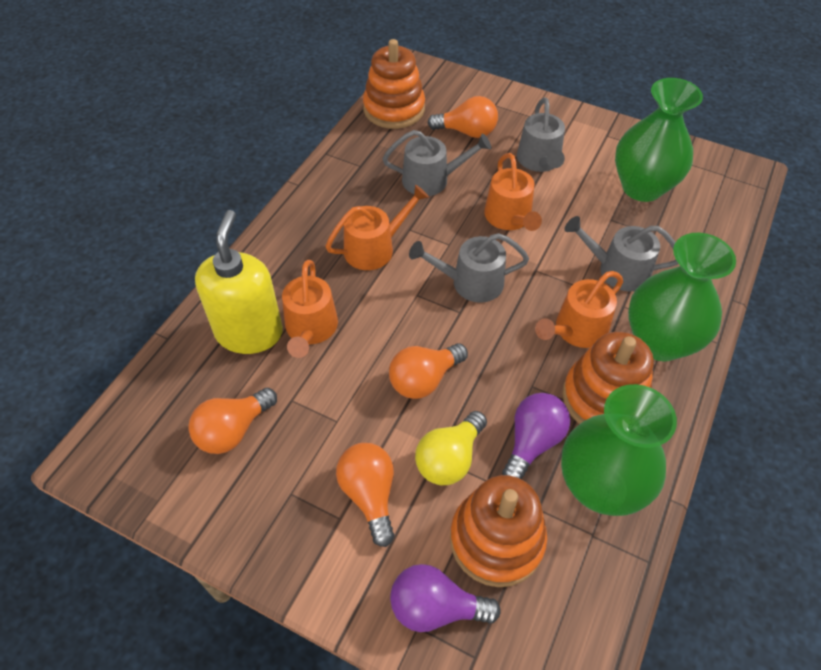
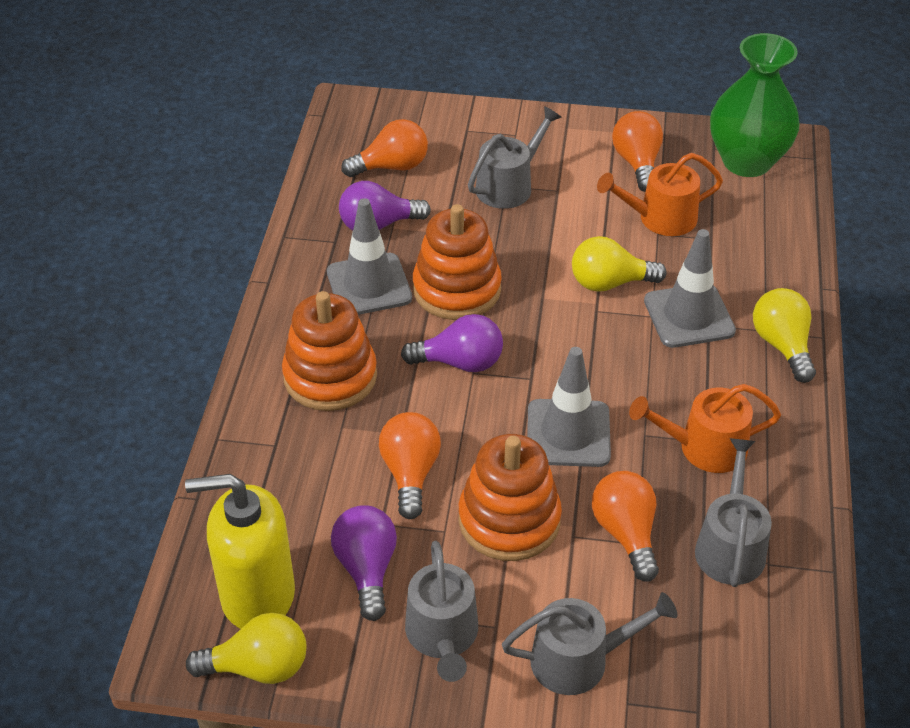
green vase: [561,384,677,516] [615,78,703,202] [628,233,736,362] = 3 -> [710,33,800,177] = 1
grey traffic cone: none = 0 -> [327,198,412,315] [527,347,611,467] [644,229,736,348] = 3
orange watering can: [282,260,338,358] [325,185,429,270] [484,153,542,231] [535,271,623,348] = 4 -> [597,153,723,236] [629,384,781,473] = 2
purple light bulb: [390,564,501,632] [502,393,570,479] = 2 -> [331,505,397,621] [339,181,431,231] [401,314,503,372] = 3
yellow light bulb: [415,411,487,485] = 1 -> [186,613,307,684] [572,236,667,292] [753,288,816,383] = 3

